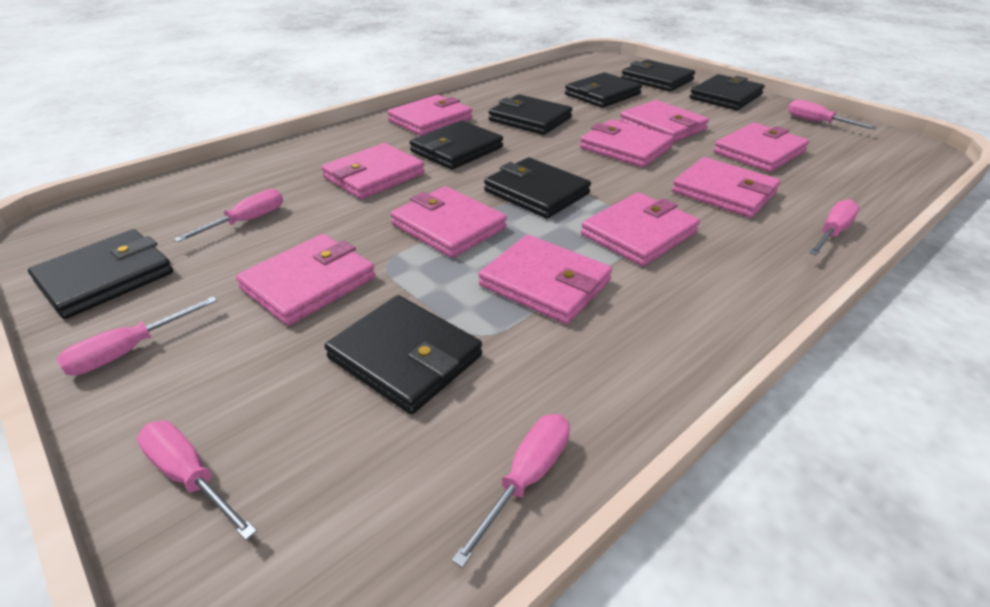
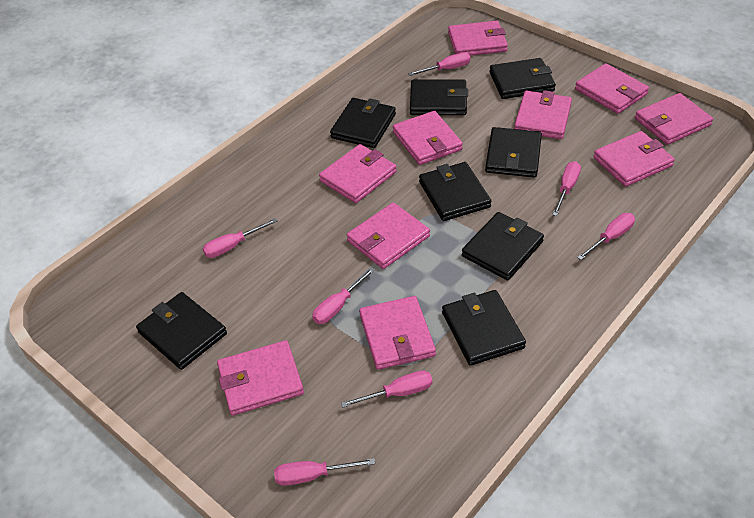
pink screwdriver: [57,296,218,375] [137,421,257,540] [174,189,283,242] [452,414,570,568] [788,100,877,129] [809,199,859,256] = 6 -> [203,218,278,258] [274,458,375,486] [312,267,375,324] [341,370,432,408] [408,52,471,76] [552,161,581,216] [577,213,635,260] = 7

